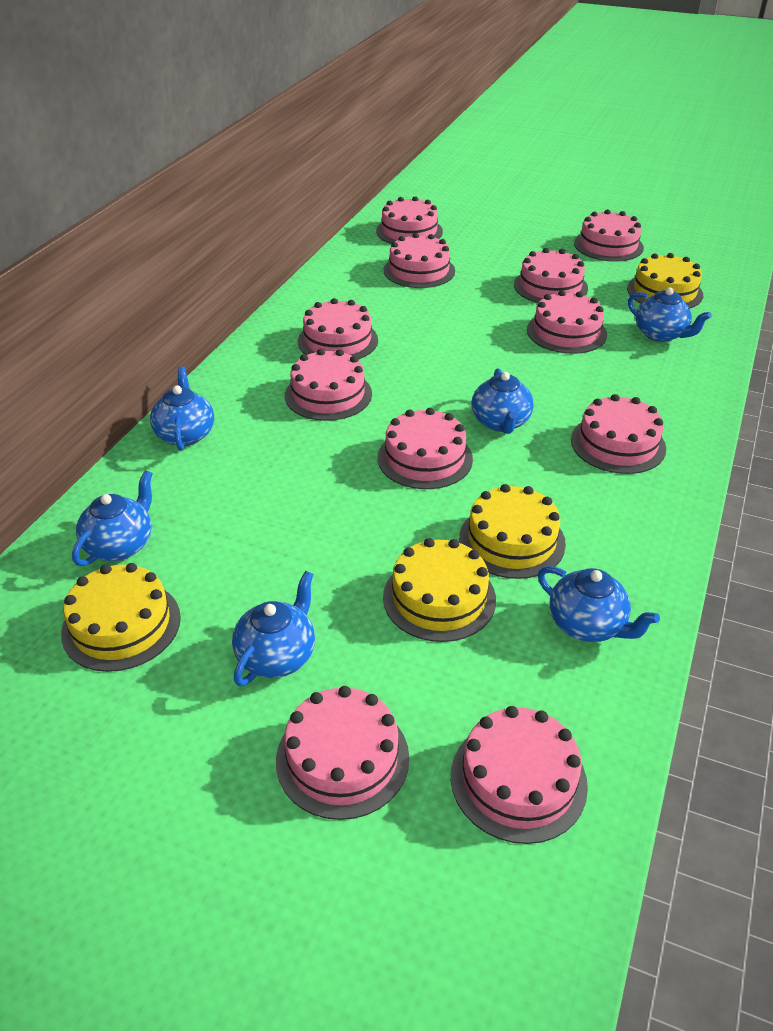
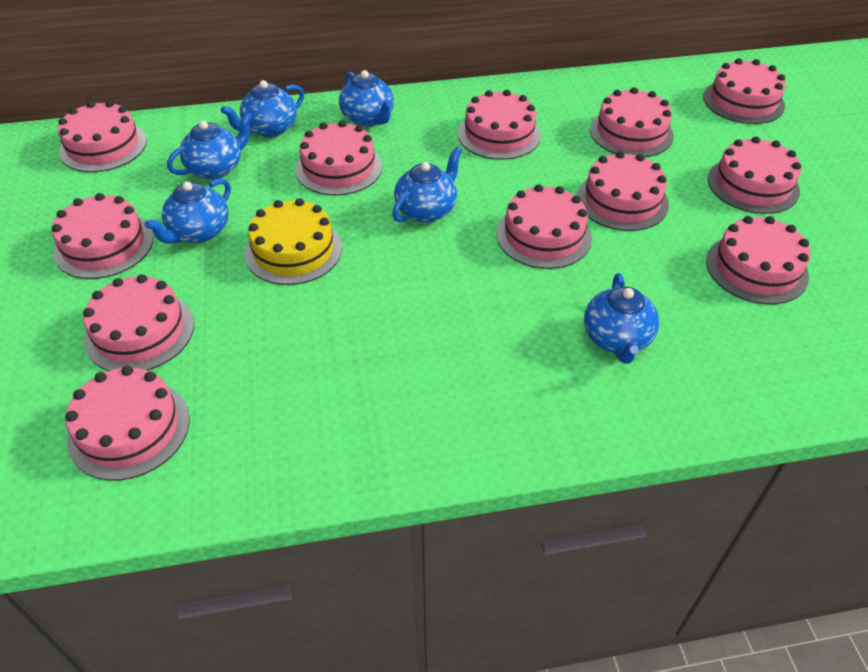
pink cake: [276,686,409,820] [285,349,372,421] [298,298,378,359] [376,196,443,244] [378,408,473,489] [384,233,455,288] [451,706,588,844] [514,248,588,303] [527,290,607,354] [571,394,666,474] [574,209,644,262] = 11 -> [52,193,154,279] [58,101,147,172] [65,366,190,481] [83,274,194,371] [295,120,382,195] [458,90,541,160] [497,184,592,269] [577,151,669,231] [590,87,674,157] [703,58,786,124] [706,216,811,304] [708,136,801,214] = 12
yellow cake: [61,563,181,672] [383,538,496,642] [459,484,566,579] [627,253,703,309] = 4 -> [245,198,342,285] = 1

